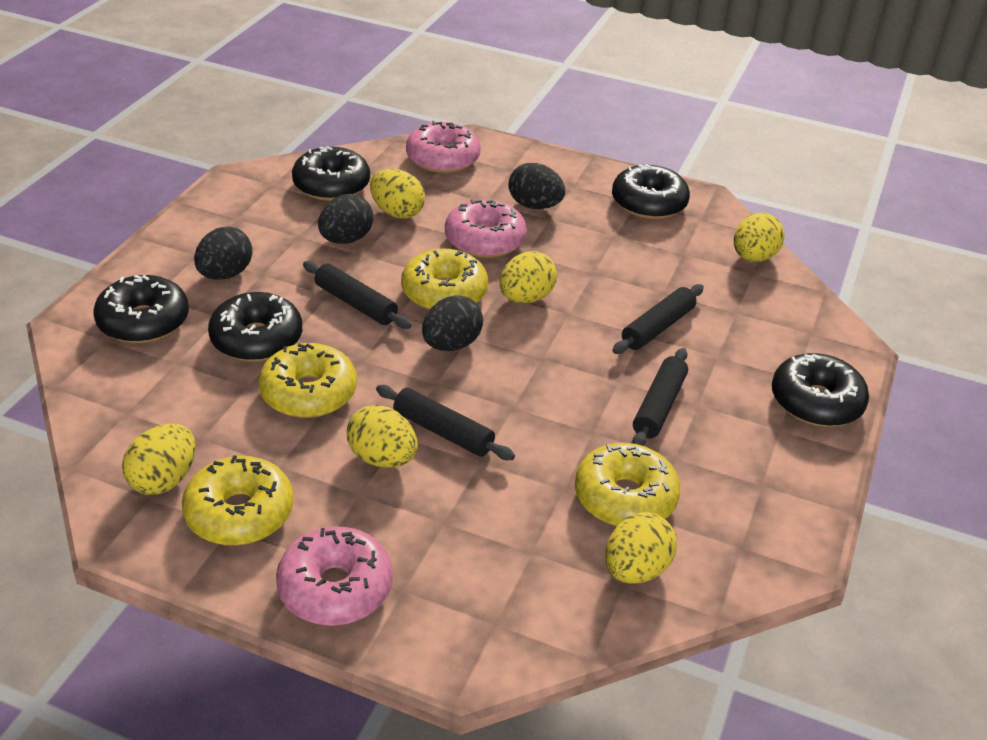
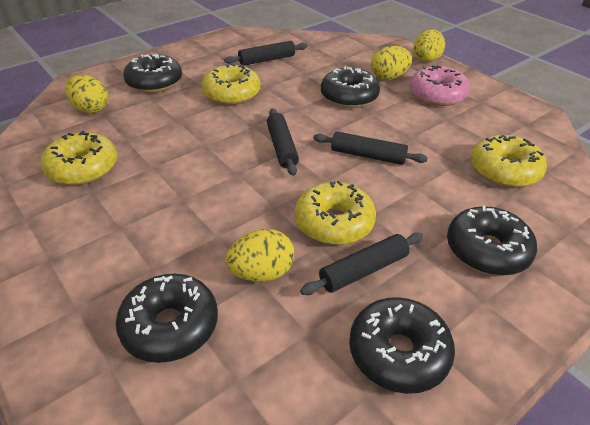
black egg: [194,226,253,280] [318,194,374,244] [422,295,483,351] [508,163,565,209] = 4 -> none = 0
pink donut: [276,526,393,626] [406,121,480,173] [445,199,527,258] = 3 -> [410,65,470,106] = 1
yellow egg: [122,424,195,495] [347,405,418,468] [370,169,425,219] [499,251,557,303] [605,512,677,584] [734,212,785,262] = 6 -> [65,75,108,113] [225,229,295,282] [371,46,412,80] [414,29,445,62] = 4

